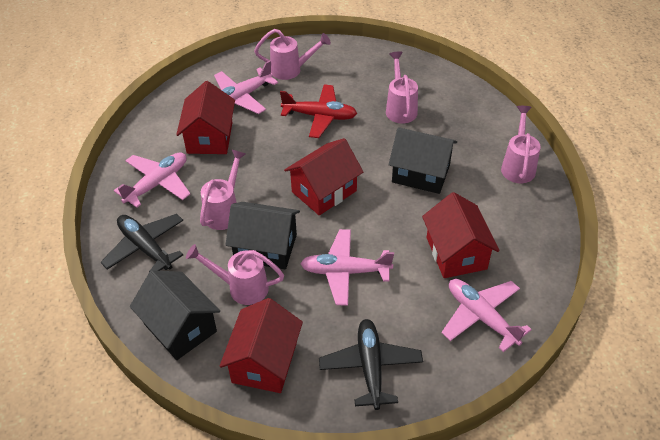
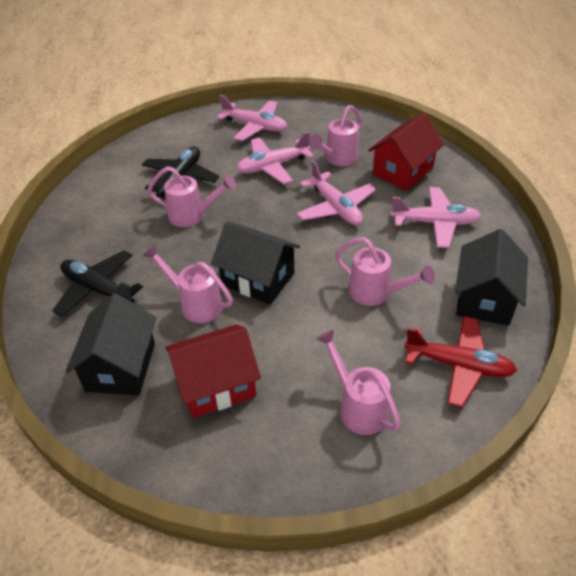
red house: [176,81,235,154] [219,298,303,393] [284,138,363,216] [422,192,499,278] = 4 -> [165,324,261,418] [368,113,444,191] = 2

